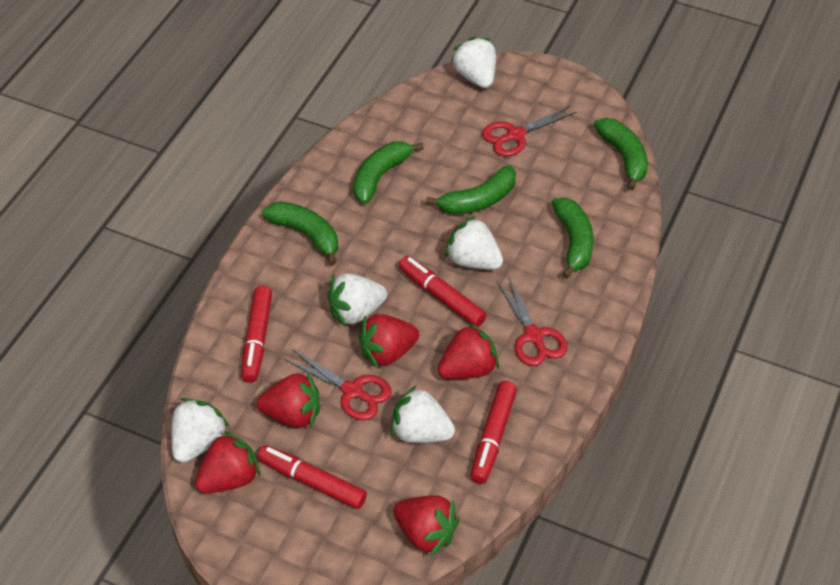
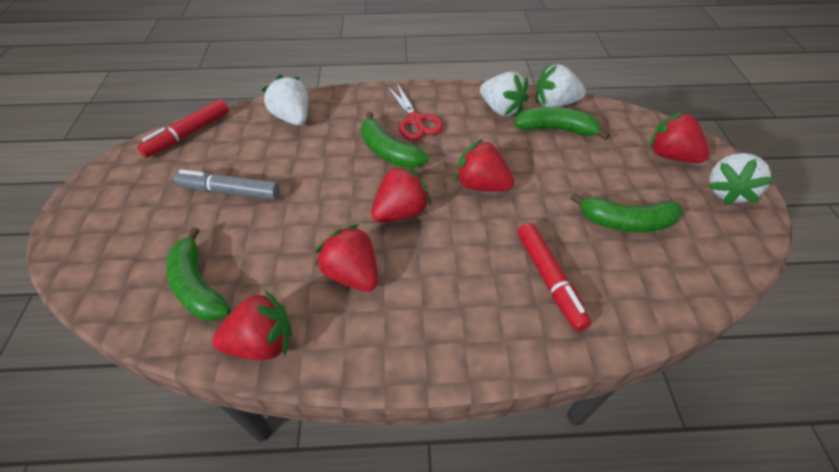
green banana: [262,202,338,265] [353,141,424,204] [426,166,516,215] [552,198,593,279] [594,118,648,190] = 5 -> [166,227,231,321] [361,112,429,168] [514,107,610,140] [570,193,683,232] = 4
grey marker: none = 0 -> [173,169,280,200] = 1
red marker: [241,286,272,383] [257,445,367,509] [399,256,487,327] [471,381,517,484] = 4 -> [137,99,229,158] [517,223,592,331] = 2
red scissors: [284,349,392,420] [482,106,577,156] [497,276,567,366] = 3 -> [387,84,443,140] = 1
white strawberry: [171,398,229,463] [328,273,387,326] [391,386,455,443] [445,216,503,270] [451,37,496,88] = 5 -> [262,75,308,125] [480,72,529,116] [536,64,586,107] [708,153,774,205] = 4

